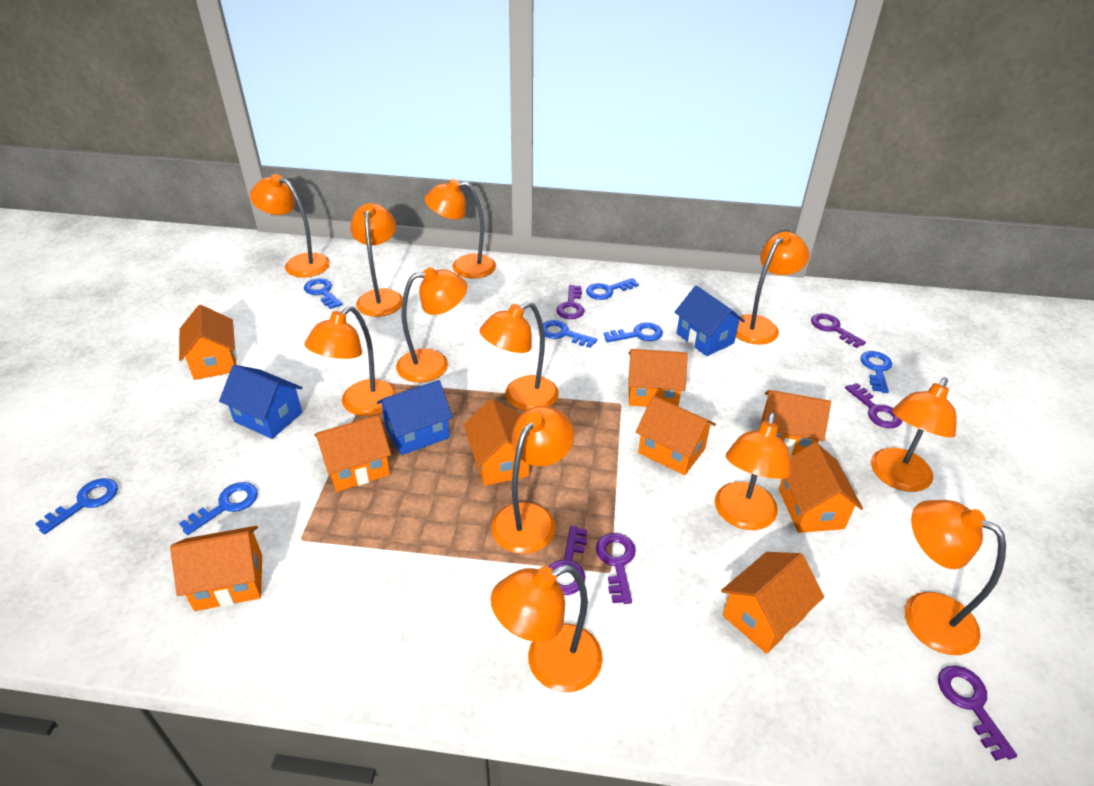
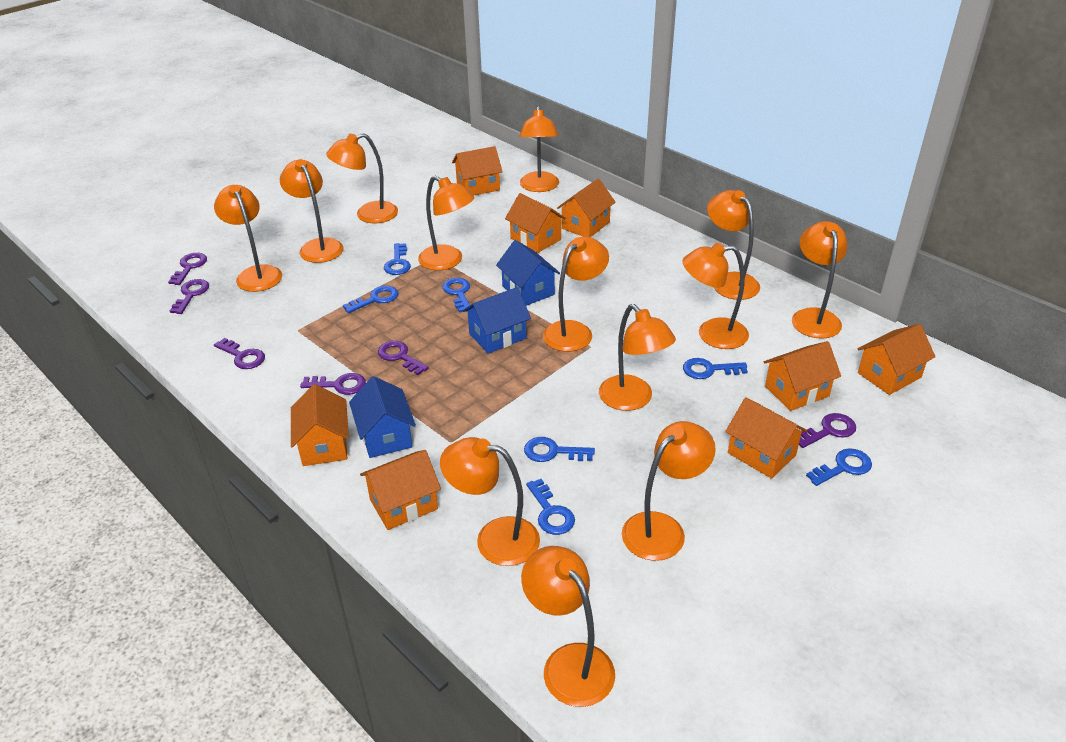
orange house: [170,526,262,611] [179,305,237,380] [314,415,391,492] [464,399,529,486] [628,349,688,407] [636,396,716,475] [721,552,824,654] [761,390,831,455] [779,443,863,533] = 9 -> [291,384,349,466] [360,450,441,530] [452,146,503,196] [505,193,566,253] [557,179,615,237] [725,397,808,479] [764,341,841,411] [858,324,935,395] = 8
orange lamp: [250,174,330,277] [305,306,397,416] [350,203,403,317] [396,267,467,383] [425,179,496,279] [479,302,559,411] [490,565,603,692] [491,406,574,554] [715,413,792,530] [736,231,809,345] [871,377,957,492] [905,500,1006,655] = 12 -> [214,185,282,292] [280,159,343,263] [326,133,398,223] [418,175,474,270] [440,437,540,566] [519,105,559,192] [521,546,615,707] [543,236,609,352] [599,304,676,411] [622,421,716,561] [682,243,749,349] [707,190,760,300] [792,221,848,339] = 13

